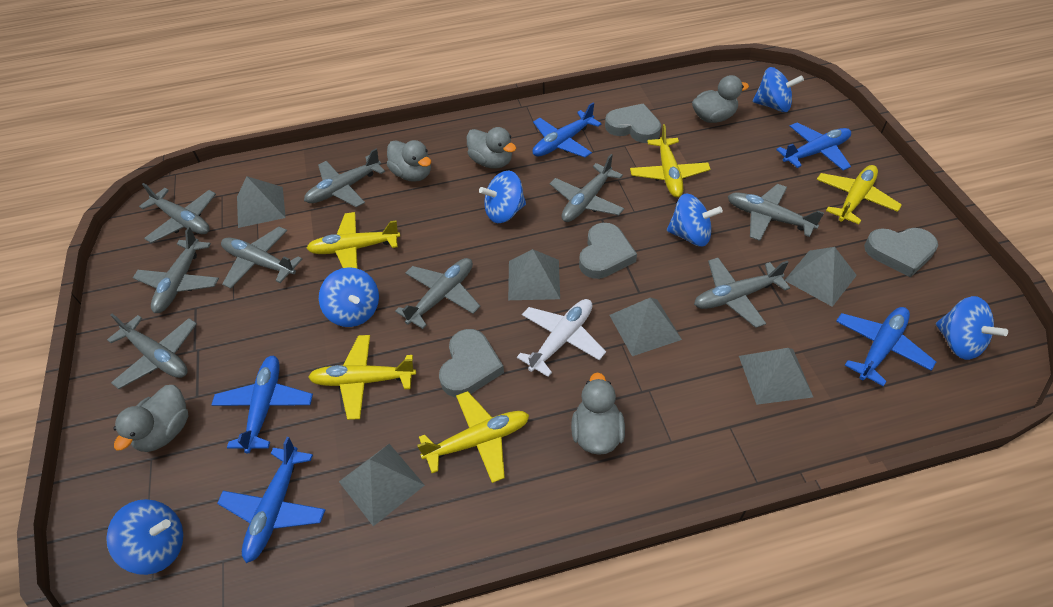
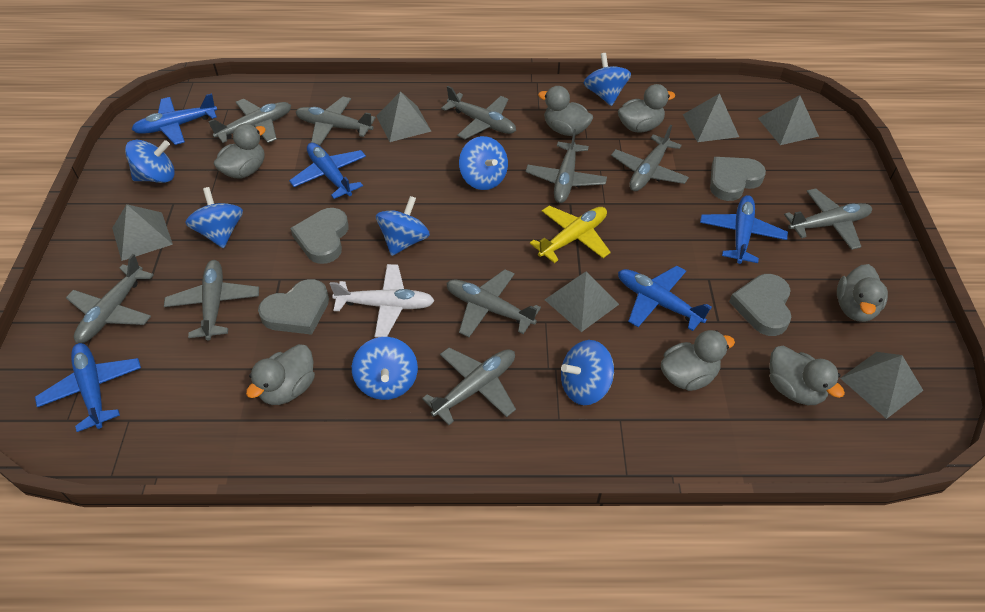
blue spinning top: [106,499,183,575] [319,267,379,327] [479,171,526,223] [667,194,723,247] [753,67,804,112] [936,296,1008,360] = 6 -> [125,140,175,183] [185,187,243,248] [352,337,418,400] [376,196,430,256] [459,136,508,190] [561,340,614,405] [584,53,631,106] = 7
grey duck: [113,385,189,452] [387,140,431,182] [467,127,516,169] [571,372,625,455] [692,75,749,123] = 5 -> [214,124,266,179] [246,344,315,405] [538,86,593,136] [618,84,675,132] [661,330,735,391] [769,346,845,405] [837,264,888,322] = 7
grey plane: [107,314,197,389] [133,227,219,313] [139,183,216,243] [221,227,302,288] [304,149,385,207] [395,258,480,329] [550,154,624,222] [694,258,790,328] [728,184,824,241] = 9 -> [66,254,153,343] [164,260,259,341] [208,99,291,143] [296,97,376,146] [422,347,516,425] [441,86,516,139] [446,269,541,337] [526,129,607,203] [611,125,689,191] [784,189,872,250] = 10
yellow plane: [306,212,400,269] [308,335,416,420] [417,391,529,483] [630,124,711,197] [817,165,902,224] = 5 -> [530,206,611,263] = 1

